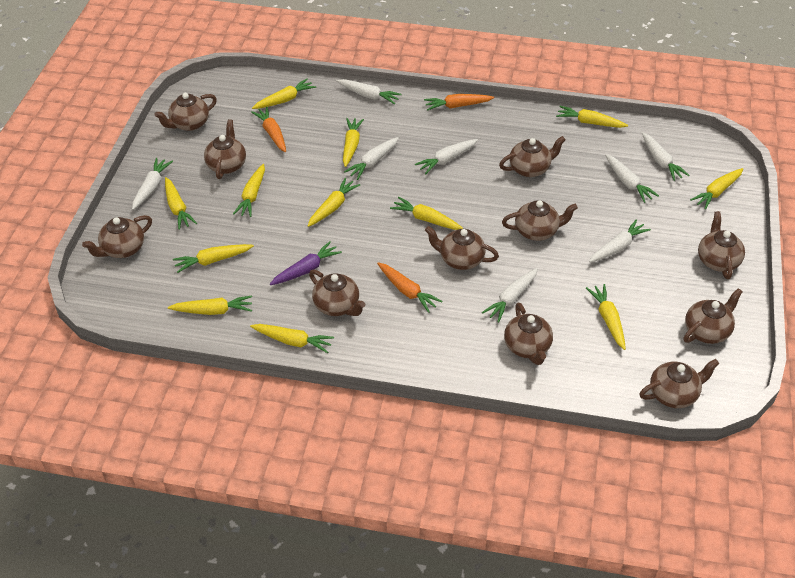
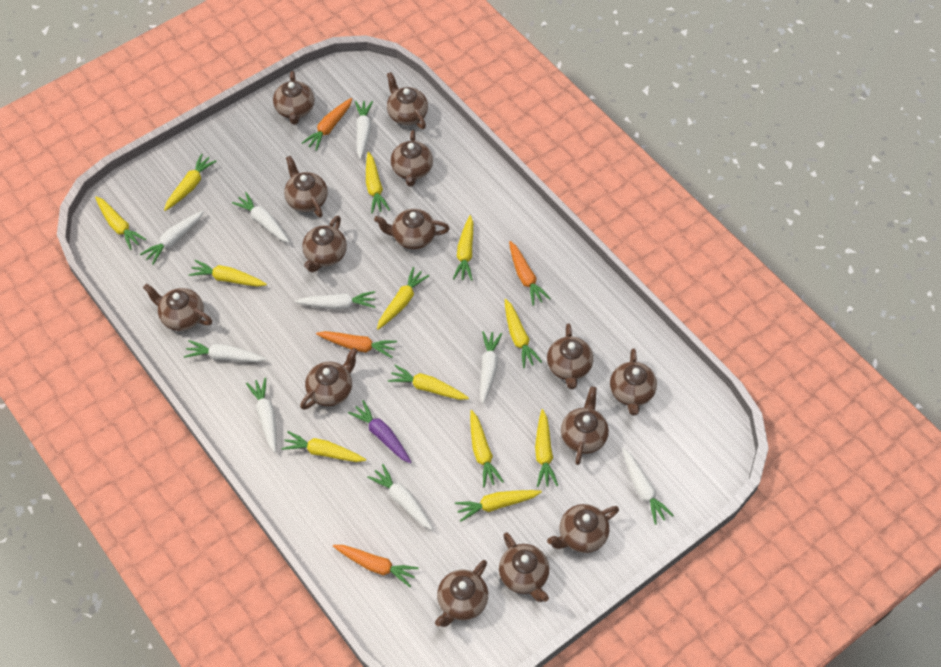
brown teapot: [82,215,152,258] [154,93,217,131] [204,119,246,179] [309,270,365,316] [425,226,499,270] [499,136,566,177] [502,200,578,241] [504,303,553,365] [639,359,720,408] [684,288,743,344] [698,211,745,279] = 11 -> [143,284,212,331] [273,71,314,125] [284,156,328,218] [300,348,358,410] [302,216,347,273] [374,209,450,250] [387,72,428,129] [391,130,433,187] [435,560,488,627] [499,532,549,602] [547,323,593,389] [547,504,619,553] [561,386,609,465] [610,348,657,416] = 14
orange carrot: [251,107,286,152] [377,262,443,313] [424,94,494,111] = 3 -> [302,98,352,151] [316,331,397,358] [333,545,419,587] [509,241,551,306] = 4
white carrot: [132,158,173,210] [336,79,402,104] [344,137,399,180] [415,139,478,174] [482,268,538,322] [589,219,651,262] [605,154,659,203] [642,132,689,181] = 8 -> [140,211,204,265] [184,340,266,362] [232,192,290,243] [246,378,277,453] [295,291,375,310] [355,101,373,160] [367,464,433,530] [480,331,502,404] [622,448,674,525] = 9

